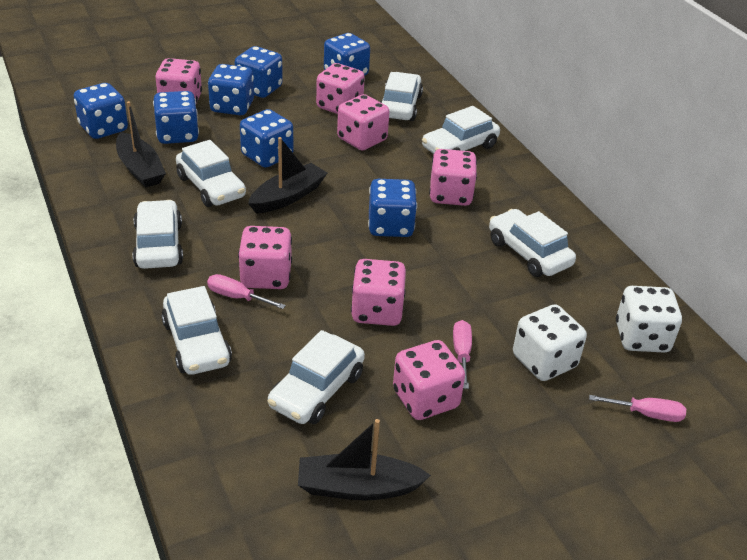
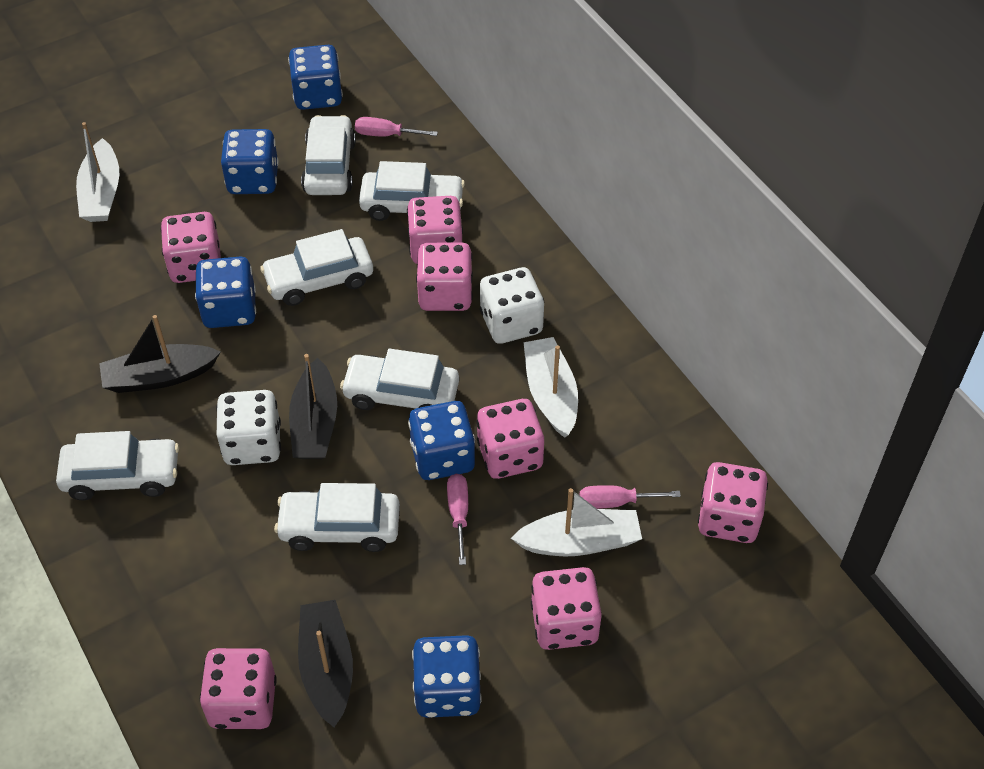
blue dice: [74,83,128,139] [153,91,199,144] [208,64,254,115] [235,46,283,98] [240,109,293,168] [324,33,370,76] [368,179,417,237] = 7 -> [195,257,256,328] [221,129,279,194] [288,45,343,110] [408,401,475,480] [412,635,482,718] = 5
white boat: none = 0 -> [76,122,119,222] [511,488,642,556] [523,337,578,438] = 3
white car: [132,200,183,269] [161,286,232,375] [176,140,246,207] [268,330,365,424] [380,72,423,121] [422,106,500,154] [489,209,576,277] = 7 -> [56,431,179,500] [260,229,373,306] [274,483,400,552] [301,115,356,195] [340,349,459,410] [359,161,465,221] = 6

